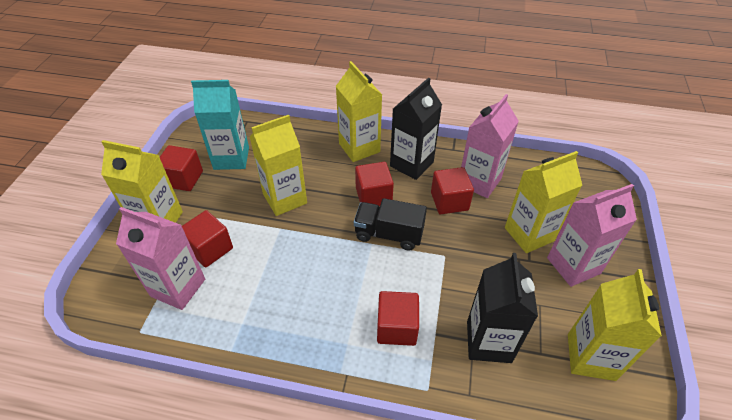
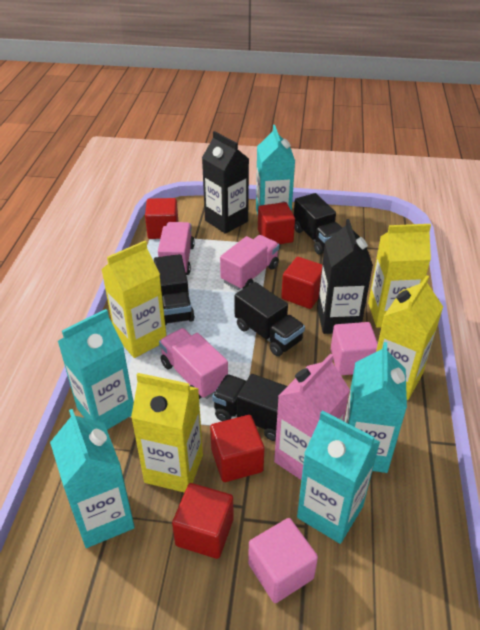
black truck: [354,198,427,251] = 1 -> [154,254,195,325] [212,374,287,441] [234,282,305,356] [294,193,342,254] = 4
pink carton: [116,207,205,310] [461,94,519,198] [547,184,637,287] = 3 -> [274,354,350,480] = 1
pink cube: none = 0 -> [248,518,318,603] [330,322,378,375] = 2
pink truck: none = 0 -> [158,222,195,275] [159,328,228,399] [220,235,279,290] = 3
turquoise carton: [191,80,249,170] = 1 -> [50,409,135,548] [58,309,134,430] [256,125,295,215] [297,410,380,544] [344,342,407,473] = 5
yellow carton: [101,140,183,223] [250,115,307,216] [336,61,382,162] [505,151,582,253] [568,269,662,381] = 5 -> [102,241,166,358] [131,373,203,493] [368,224,431,328] [376,275,443,400] = 4

